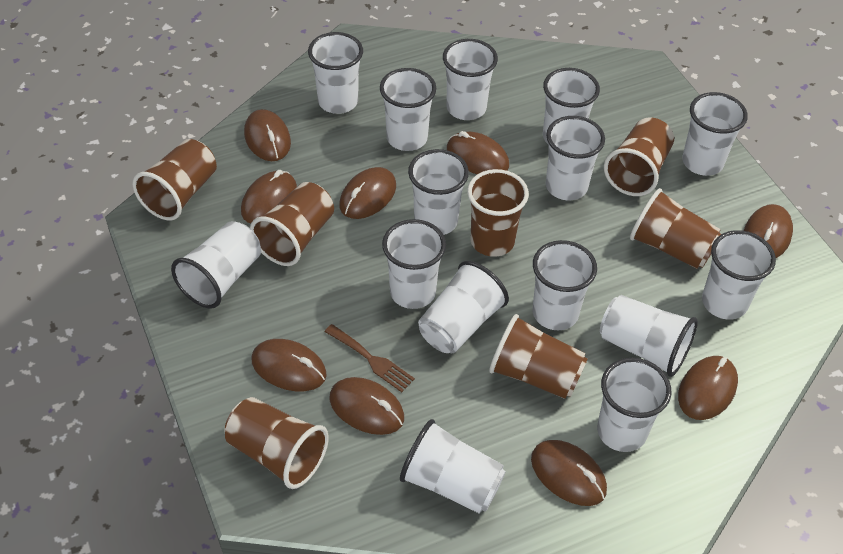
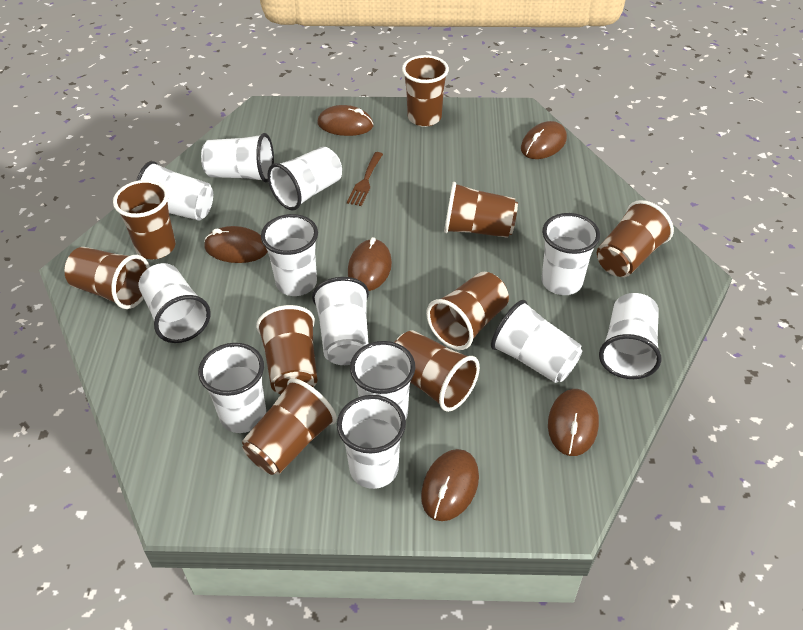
brown cup: [132,139,217,221] [224,397,329,489] [250,182,334,266] [467,169,529,257] [489,314,588,399] [604,118,674,196] [630,188,721,269] = 7 -> [64,247,150,309] [113,180,175,259] [242,378,337,475] [256,305,318,395] [394,330,480,412] [402,55,449,127] [426,272,509,350] [444,182,518,238] [597,200,674,277] = 9
brown mouse: [241,170,297,223] [244,109,291,161] [251,339,327,391] [330,377,404,435] [339,167,396,219] [447,131,509,174] [531,440,607,506] [678,356,738,420] [744,204,793,258] = 9 -> [204,226,268,263] [317,105,373,136] [348,237,392,291] [421,449,479,521] [521,121,567,159] [548,389,599,456] = 6
white cup: [171,221,261,309] [308,32,363,114] [380,68,436,151] [382,219,446,309] [400,419,506,514] [408,149,469,235] [418,261,509,353] [443,39,498,120] [533,240,597,330] [543,68,600,145] [546,116,605,200] [597,358,671,452] [600,295,698,377] [682,92,748,176] [702,230,776,320] = 15 -> [136,161,213,221] [138,263,211,343] [198,343,266,433] [201,133,274,182] [261,214,318,296] [267,147,342,211] [312,277,369,365] [337,395,406,489] [350,341,415,420] [491,300,582,383] [541,213,600,295] [599,293,661,379] = 12

